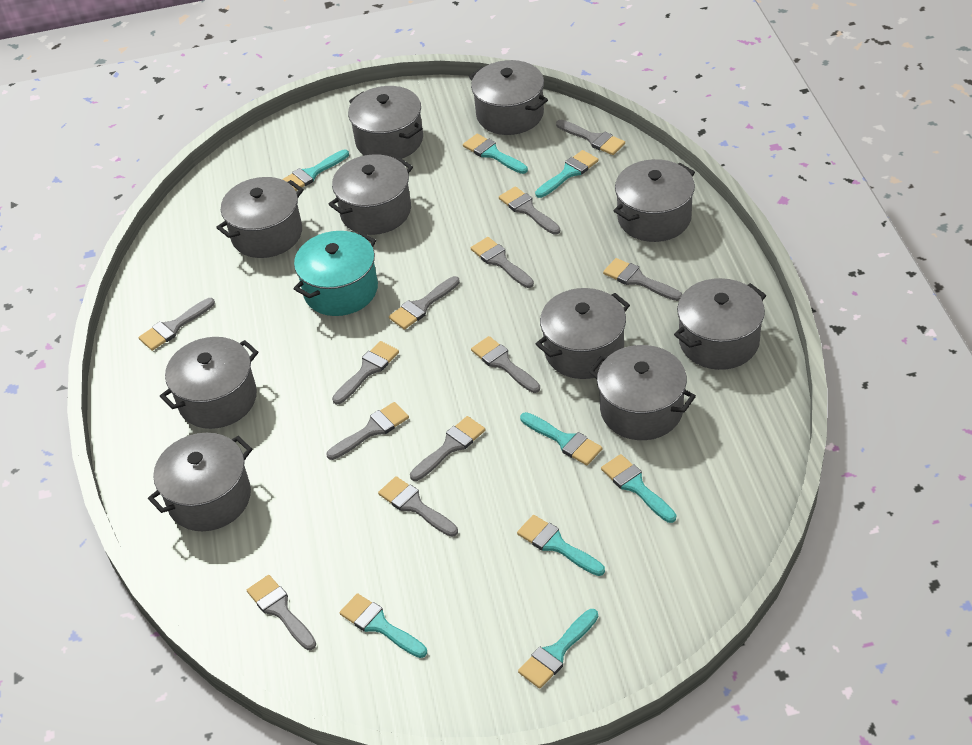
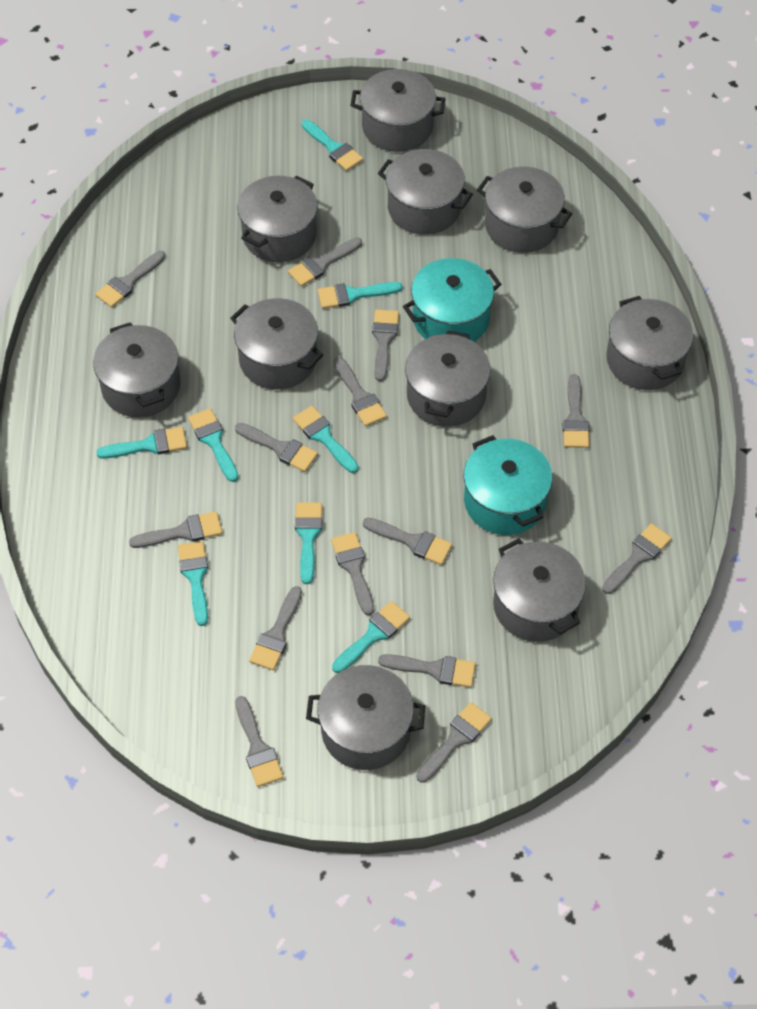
grey brush: [138,298,215,351] [247,575,316,650] [326,402,409,460] [332,341,399,405] [378,476,458,537] [389,276,460,330] [410,416,485,481] [471,237,534,288] [471,336,540,393] [499,186,560,235] [556,120,625,155] [603,258,682,301] = 12 -> [95,251,166,308] [129,512,222,548] [235,423,318,472] [235,696,284,787] [249,586,302,670] [288,237,362,286] [331,532,374,615] [334,357,387,426] [363,518,452,565] [372,309,399,381] [378,654,476,687] [416,702,492,783] [563,374,590,448] [602,523,672,594] = 14
turquoise pot: [294,231,378,316] = 1 -> [403,258,501,342] [464,435,552,535] = 2

